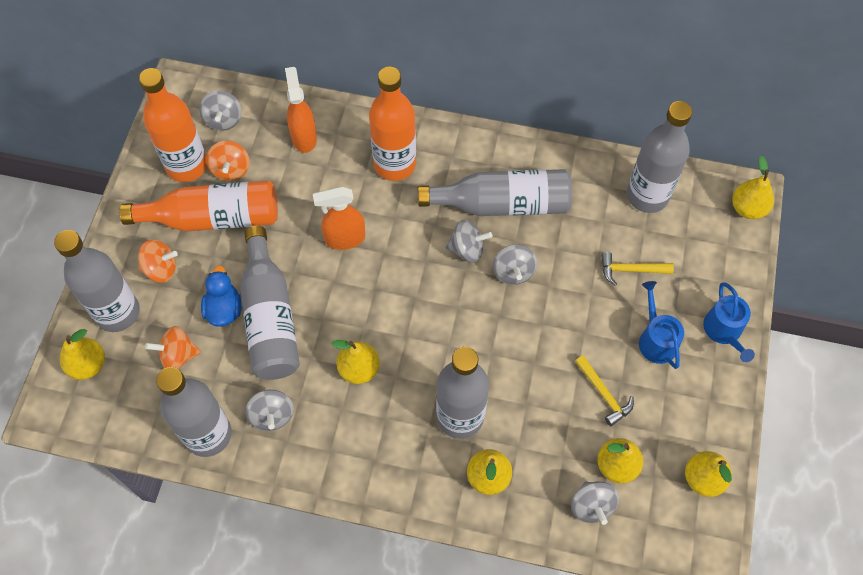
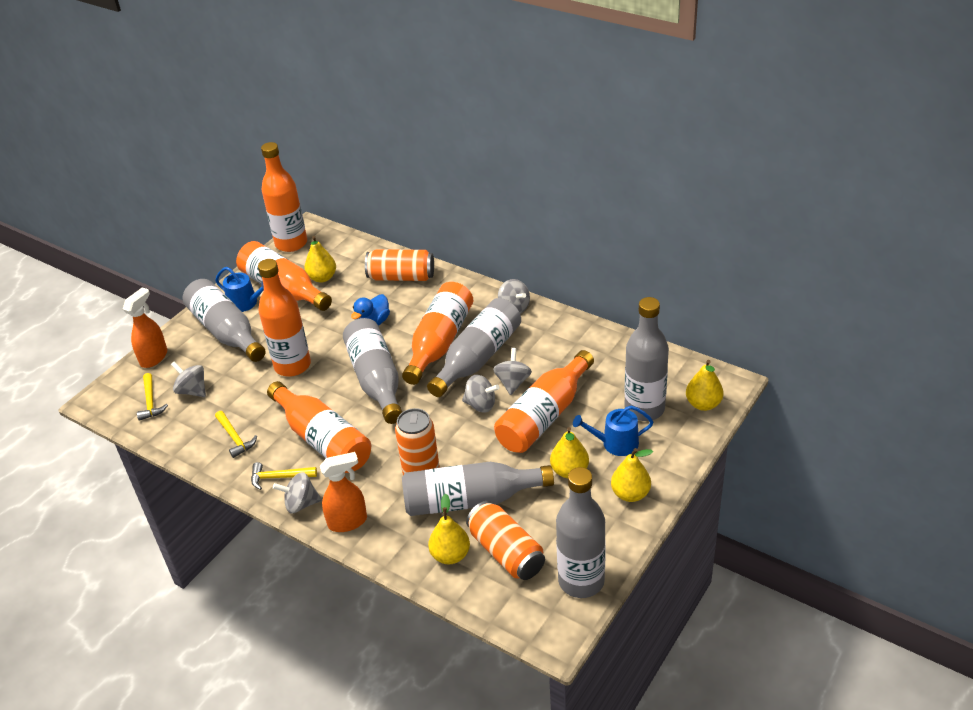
orange bottle: [119,180,278,232] [139,68,207,182] [369,67,416,181] = 3 -> [236,241,332,311] [258,259,311,377] [261,142,307,252] [267,381,371,473] [402,282,473,385] [494,350,594,453] = 6
orange can: none = 0 -> [365,249,434,281] [395,408,440,475] [466,501,545,580] = 3
orange spinning top: [138,240,178,282] [145,326,201,369] [206,141,250,181] = 3 -> none = 0
yellow hammer: [575,355,634,426] [601,252,674,286] = 2 -> [137,373,168,421] [215,411,257,458] [251,462,317,490] = 3
yellow pear: [60,329,105,380] [331,340,380,384] [467,449,512,495] [597,438,643,483] [685,451,732,497] [732,155,774,219] = 6 -> [304,236,336,283] [428,494,470,564] [550,427,589,478] [611,448,653,502] [686,360,724,411] = 5

